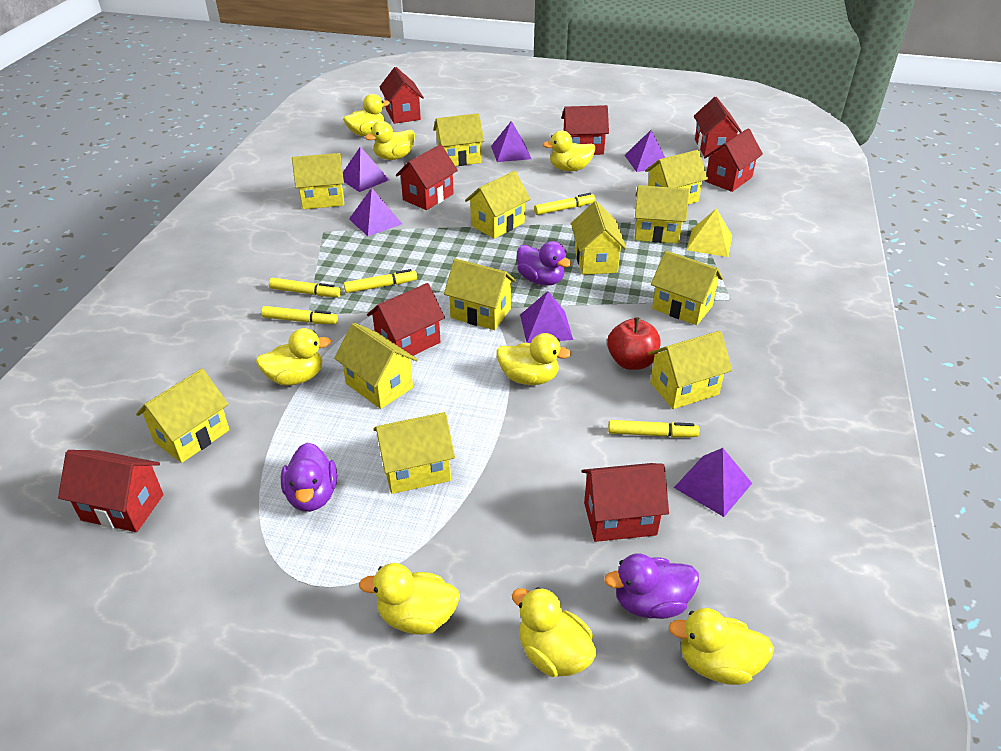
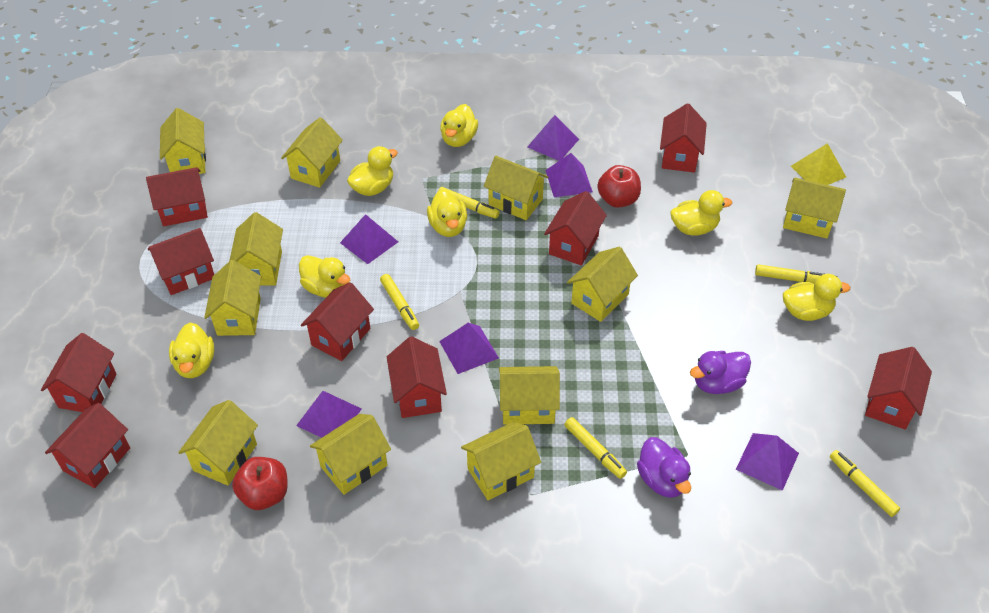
purple duck: [281,442,337,512] [517,241,572,286] [604,554,699,619] = 3 -> [637,437,691,498] [690,351,751,394] = 2
red apple: [607,317,660,370] = 1 -> [232,457,288,510] [597,165,641,208] = 2
red house: [58,450,164,532] [367,283,445,356] [379,67,424,124] [395,144,458,210] [561,105,609,155] [582,463,669,542] [694,97,742,157] [704,129,763,192] = 8 -> [41,333,117,412] [45,403,130,488] [146,167,208,226] [148,228,214,295] [301,282,374,361] [387,336,447,418] [544,191,607,265] [660,103,707,173] [865,347,932,429] = 9
yellow duck: [256,328,331,385] [343,94,390,136] [359,563,460,635] [365,121,415,160] [496,333,571,385] [512,587,596,677] [543,130,595,171] [669,608,774,685] = 8 -> [169,323,214,378] [299,255,350,298] [347,146,398,196] [427,189,467,237] [440,104,478,147] [670,190,732,236] [783,274,850,321] = 7
yellow house: [136,369,229,463] [292,153,344,209] [334,323,418,409] [373,412,455,494] [433,113,484,166] [444,258,516,330] [465,171,530,239] [571,201,627,275] [635,185,689,243] [645,150,708,205] [648,331,732,409] [651,251,723,325] = 12 -> [160,108,206,174] [178,400,258,486] [204,260,261,336] [229,212,283,285] [281,117,343,188] [310,414,391,495] [461,422,541,500] [484,156,549,220] [499,366,560,425] [567,247,638,322] [783,178,846,239] = 11

